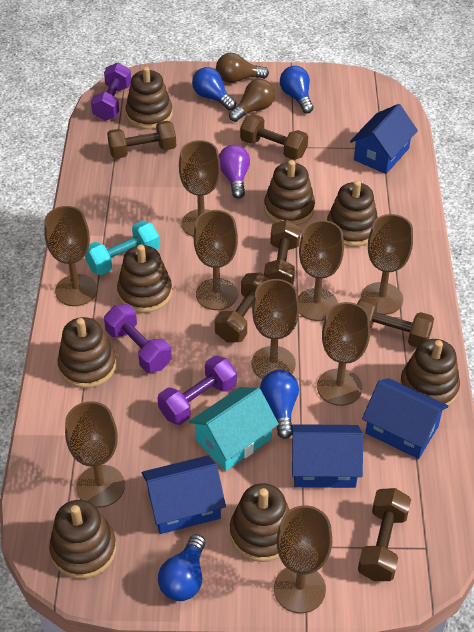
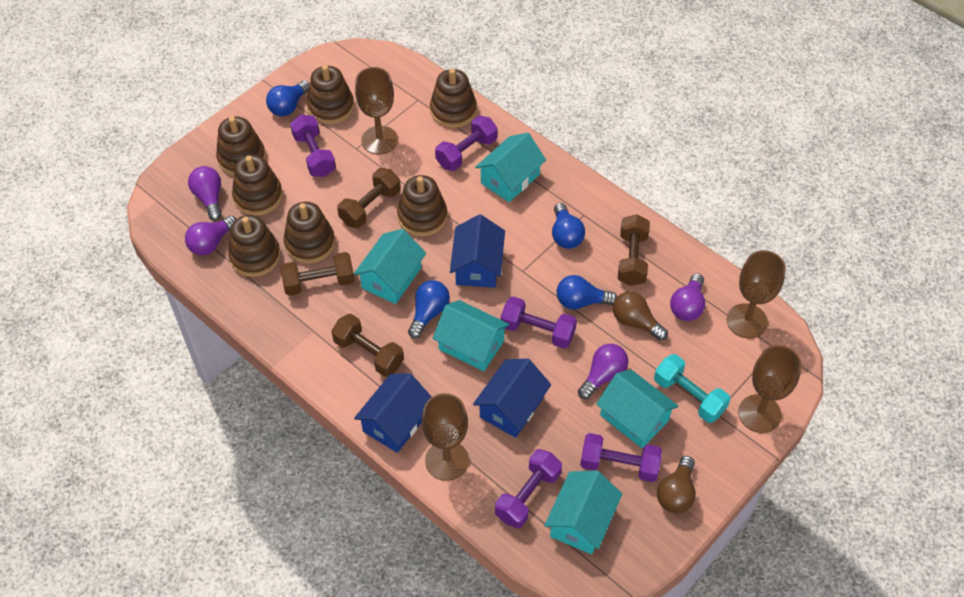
blue house: [142,455,226,534] [291,424,363,488] [350,104,418,174] [362,378,448,459] = 4 -> [354,373,432,453] [450,214,505,288] [473,358,551,438] = 3
brown dumbbell: [107,121,176,159] [215,273,270,342] [240,114,308,160] [264,220,301,285] [357,296,434,347] [358,488,411,581] = 6 -> [280,252,355,296] [331,314,404,377] [337,168,401,228] [618,214,650,286] = 4
brown goblet: [44,206,97,306] [65,401,125,508] [179,140,221,237] [194,210,238,310] [251,279,299,379] [274,505,332,613] [298,220,344,321] [317,302,370,406] [361,214,413,315] = 9 -> [355,67,398,154] [422,393,469,481] [727,250,786,338] [738,345,801,433] = 4
brown stacking toy: [49,500,116,579] [57,317,116,388] [117,245,172,313] [126,67,173,129] [230,483,290,562] [264,160,315,225] [327,180,378,247] [400,339,460,406] = 8 -> [216,116,266,176] [228,215,281,277] [232,155,283,216] [283,202,335,263] [307,65,354,124] [397,175,447,236] [430,68,477,128] = 7
purple dumbbell: [91,63,131,121] [104,304,172,373] [158,355,237,425] = 3 -> [290,115,336,177] [435,116,498,171] [495,449,562,529] [501,296,577,348] [580,433,662,482] = 5
purple light bulb: [219,145,250,199] = 1 -> [185,216,236,256] [188,166,222,221] [578,344,628,399] [670,273,705,321] = 4
turquoise house: [189,387,279,471] = 1 -> [354,229,426,304] [432,300,510,371] [475,133,546,202] [544,470,622,554] [596,370,678,448] = 5

